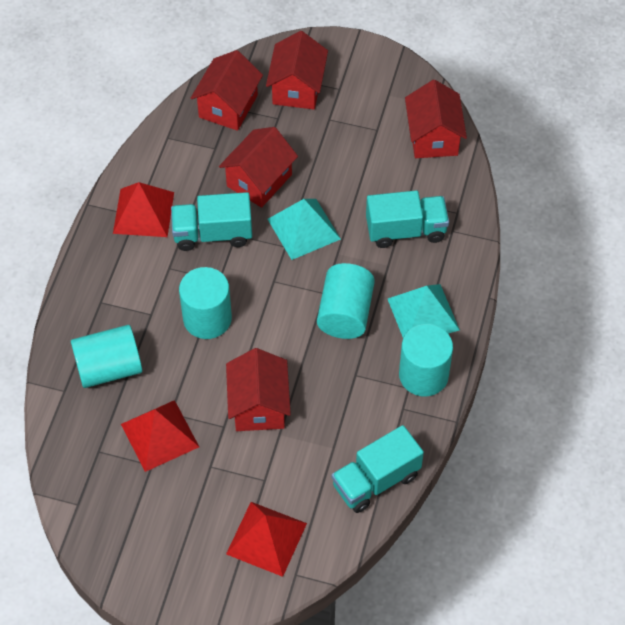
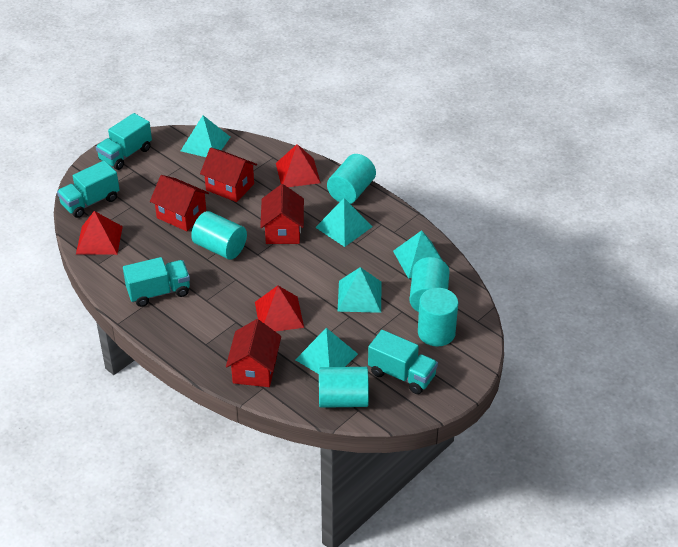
red house: [191,50,263,131] [219,127,298,208] [226,348,291,431] [266,31,328,109] [405,80,467,158] = 5 -> [150,175,209,231] [200,148,257,202] [226,319,281,387] [260,184,304,244] = 4
turquoise cylinder: [71,325,142,388] [179,267,232,339] [317,263,375,339] [399,324,453,396] = 4 -> [191,211,247,260] [319,367,369,408] [327,154,376,204] [409,257,450,312] [418,288,458,346] = 5
turquoise pyramid: [268,199,341,260] [388,284,460,338] = 2 -> [181,115,230,157] [295,328,358,374] [315,198,373,247] [338,267,382,313] [393,230,443,279] = 5
turquoise truck: [171,192,252,251] [332,425,424,513] [366,190,449,248] = 3 -> [57,161,120,218] [96,113,152,170] [123,257,190,307] [368,330,438,394] = 4

